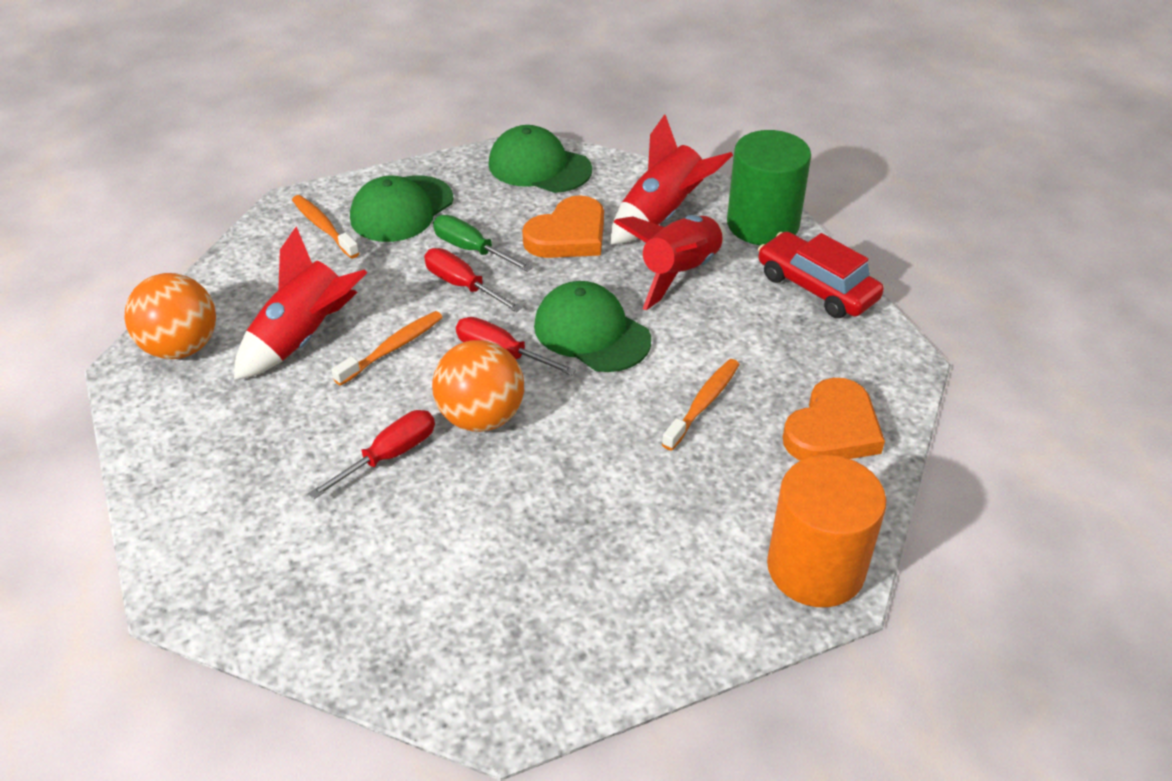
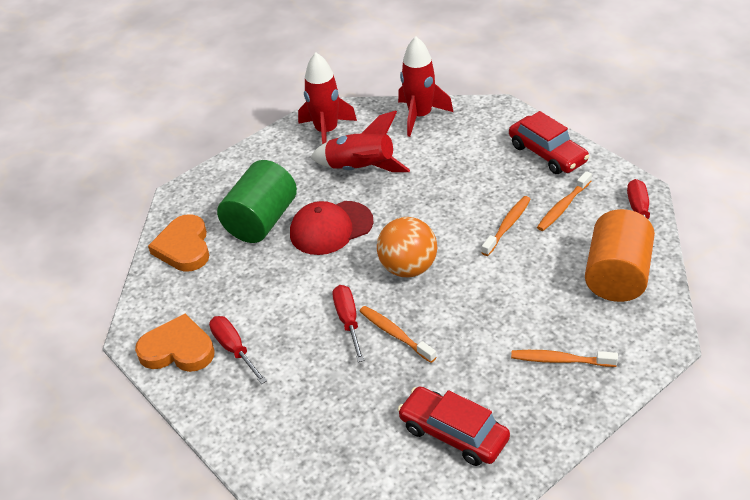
green cap: [350,175,453,242] [489,125,592,193] [534,281,651,372] = 3 -> none = 0
green screwdriver: [433,215,533,272] = 1 -> none = 0
orange ball: [124,273,216,359] [432,340,524,432] = 2 -> [377,217,437,277] = 1
orange toothbrush: [292,195,359,258] [331,311,443,386] [662,359,740,451] = 3 -> [359,306,437,363] [481,196,531,256] [511,350,618,367] [537,171,592,231] = 4
red cap: none = 0 -> [290,201,374,255] = 1
red car: [758,231,884,318] = 1 -> [398,386,510,466] [509,111,590,174] = 2

